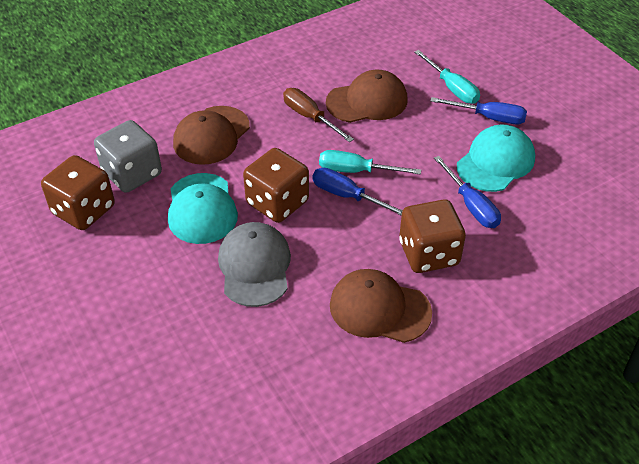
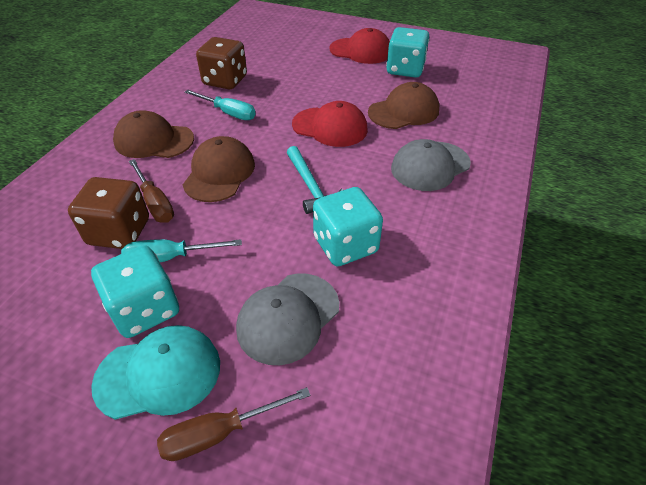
blue screwdriver: [312,168,403,216] [430,97,527,124] [434,156,501,228] = 3 -> none = 0
brown dice: [41,155,115,230] [243,148,309,223] [399,199,466,273] = 3 -> [68,177,149,249] [196,37,247,89] = 2
brown screwdriver: [283,88,354,142] = 1 -> [129,159,174,223] [157,387,311,461] = 2
grey cap: [218,222,291,307] = 1 -> [236,273,339,365] [391,139,471,191] = 2
grey dice: [94,120,162,193] = 1 -> none = 0
red cap: none = 0 -> [292,101,368,147] [329,28,390,64] = 2
turquoise cap: [168,173,238,244] [457,124,535,192] = 2 -> [91,325,220,420] = 1
turquoise dice: none = 0 -> [91,245,179,338] [313,187,383,266] [386,27,429,78] = 3
turquoise hammer: none = 0 -> [287,146,343,214] = 1

